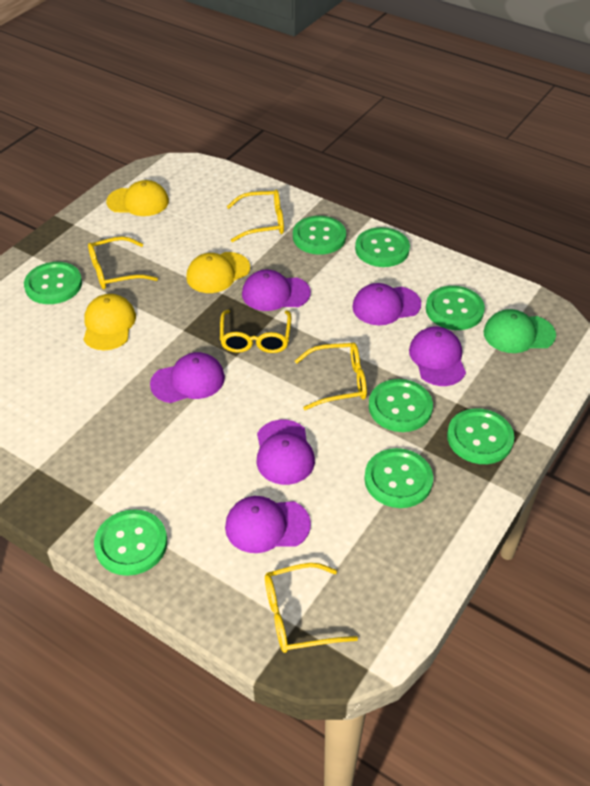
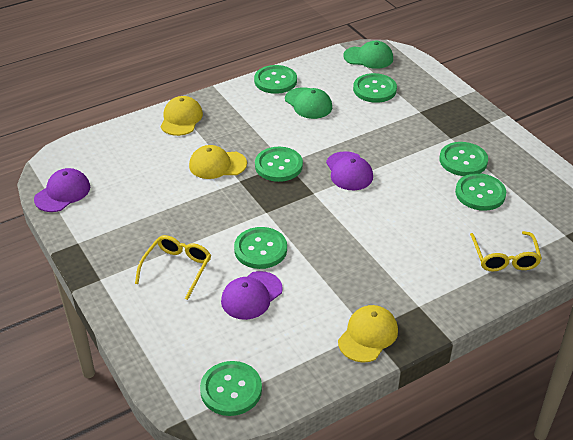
green button: [24,262,82,304] [94,509,167,576] [293,216,346,255] [355,227,410,267] [364,448,433,508] [369,379,433,432] [426,286,485,330] [447,408,515,464] = 8 -> [200,361,262,416] [234,227,287,269] [254,65,297,94] [255,147,303,182] [353,73,397,103] [439,142,488,176] [455,173,506,211] = 7
green cap: [484,309,556,353] = 1 -> [285,87,332,119] [343,41,393,69] = 2
purple cap: [150,352,225,403] [225,496,311,553] [242,269,311,311] [257,420,315,485] [352,283,421,325] [409,327,466,386] = 6 -> [34,168,90,212] [221,271,283,320] [326,151,373,190] = 3
yellow glasses: [88,236,158,289] [220,310,292,353] [227,190,284,242] [265,563,358,653] [295,343,367,410] = 5 -> [135,235,211,300] [470,231,542,271] = 2

